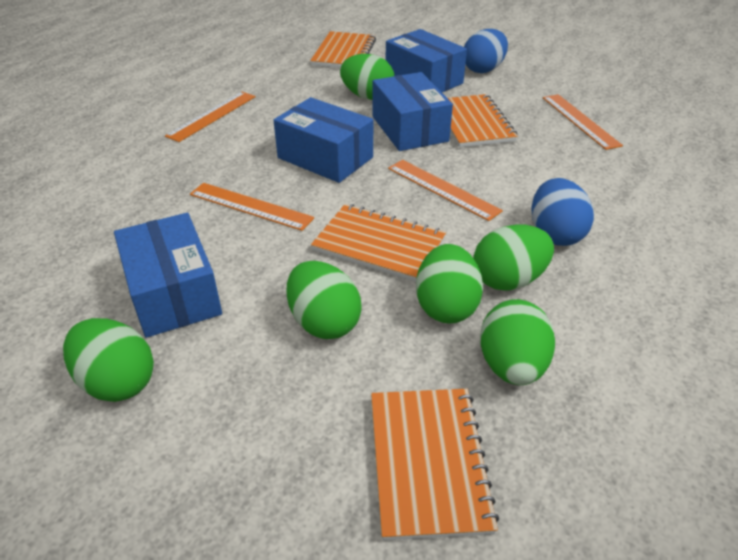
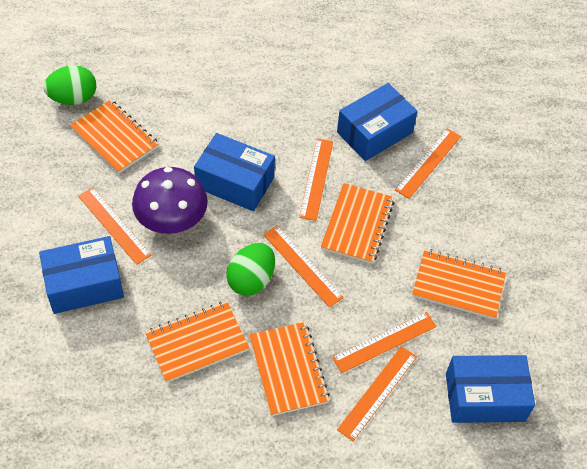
blue egg: [464,29,508,73] [531,178,594,246] = 2 -> none = 0
green egg: [63,318,154,402] [287,261,362,339] [340,54,395,100] [416,244,483,323] [473,224,554,291] [480,299,555,385] = 6 -> [43,65,96,105] [226,243,275,296] = 2
orange notebook: [310,31,376,68] [311,204,446,282] [371,389,499,541] [448,94,518,147] = 4 -> [70,99,159,174] [145,301,250,383] [249,322,330,416] [321,183,394,264] [412,249,506,320] = 5
orange ruler: [165,92,256,142] [190,183,314,231] [388,160,503,221] [543,94,623,150] = 4 -> [78,187,151,265] [263,225,344,308] [299,139,333,221] [332,312,437,373] [337,346,417,441] [395,128,461,199] = 6
purple mushroom: none = 0 -> [132,167,208,234] = 1

